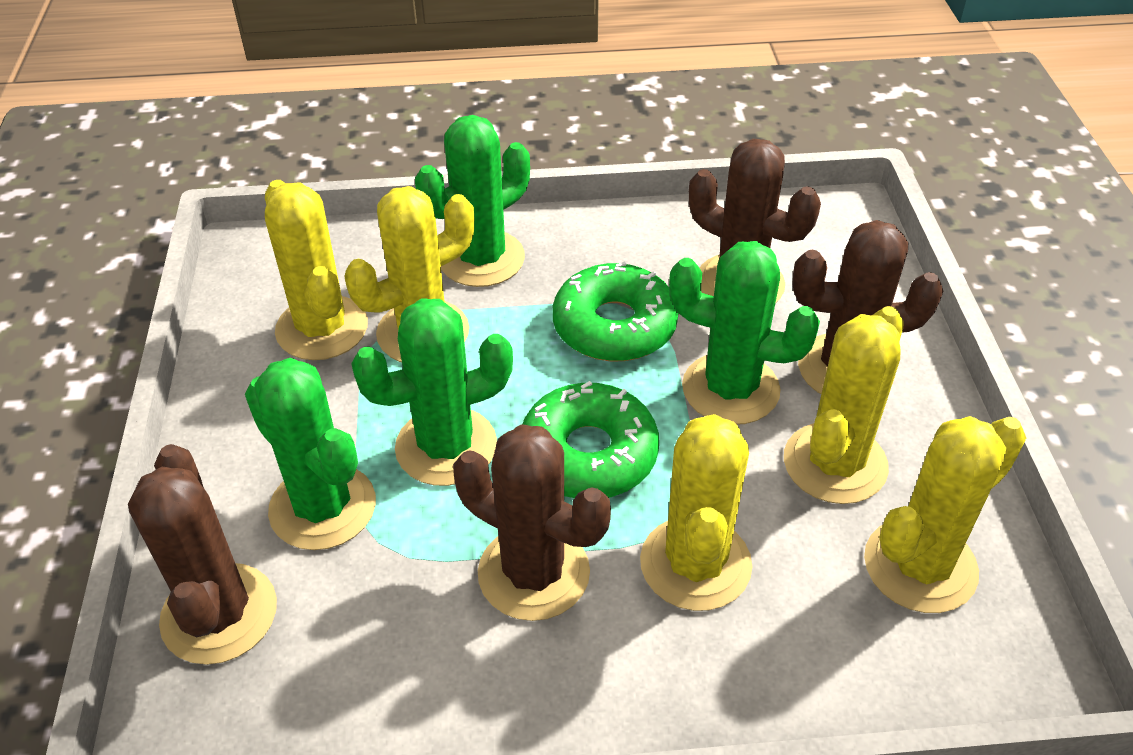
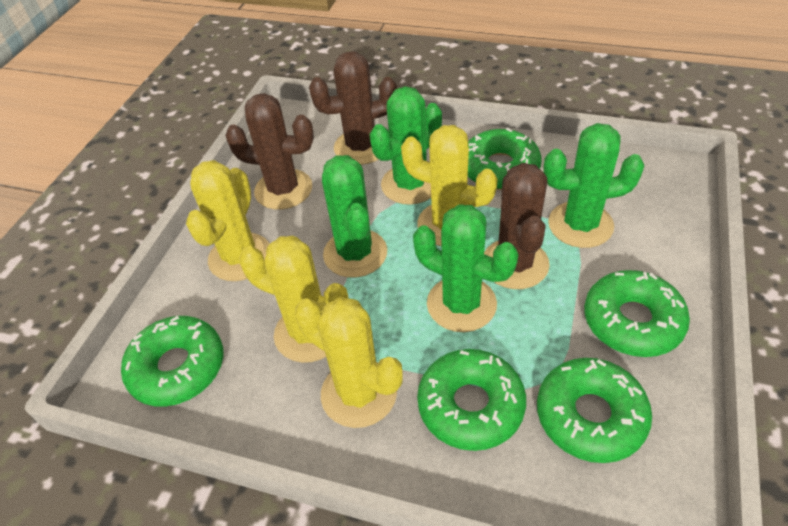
brown cactus: [128,444,277,665] [453,424,611,621] [689,139,821,302] [792,220,943,394] = 4 -> [225,93,314,210] [309,51,397,165] [484,163,550,289] = 3
green donut: [522,381,659,498] [553,261,679,361] = 2 -> [121,316,223,407] [417,349,526,451] [468,128,541,190] [537,358,652,463] [584,270,690,357] = 5
yellow cactus: [265,180,368,360] [344,186,474,362] [640,414,752,611] [784,306,904,504] [864,416,1026,613] = 5 -> [186,160,269,281] [239,236,349,363] [295,297,403,428] [401,125,498,246] = 4

